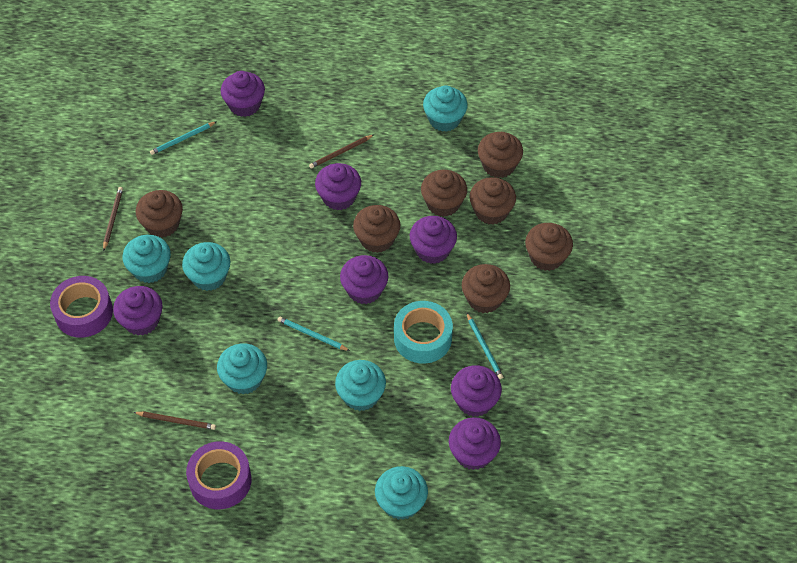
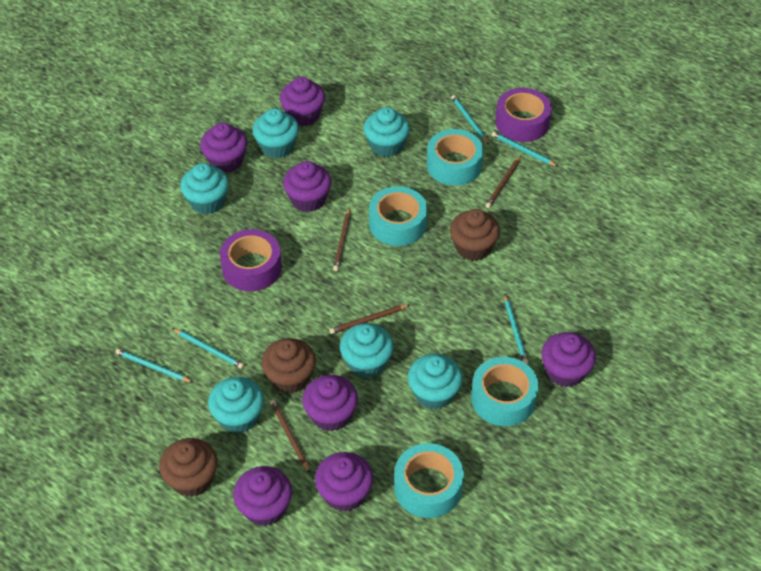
brown cupcake: [136,190,183,238] [353,205,400,253] [421,170,467,217] [462,264,510,313] [470,177,516,225] [478,132,523,178] [525,223,573,271] = 7 -> [159,438,218,497] [261,338,316,393] [450,209,500,261] = 3
brown pencil: [103,187,123,251] [133,412,216,430] [309,135,373,168] = 3 -> [270,399,310,473] [329,305,410,334] [333,208,350,271] [485,156,521,208] = 4
turquoise pencil: [150,121,217,155] [278,317,350,351] [466,312,503,379] = 3 -> [116,349,193,383] [172,328,244,369] [451,95,489,145] [492,132,559,167] [504,294,528,364] = 5
turquoise tape: [394,301,453,364] = 1 -> [369,186,428,246] [394,443,464,518] [427,129,484,186] [471,357,539,426] = 4

